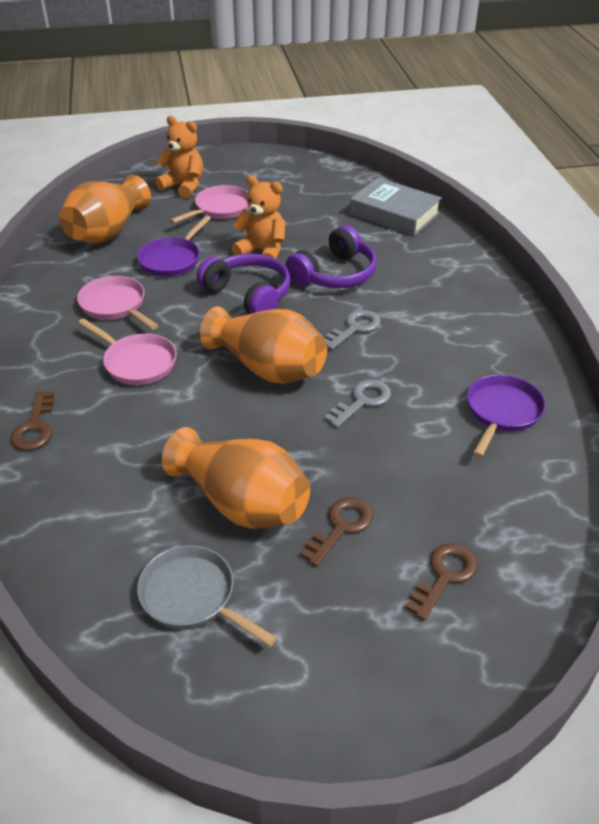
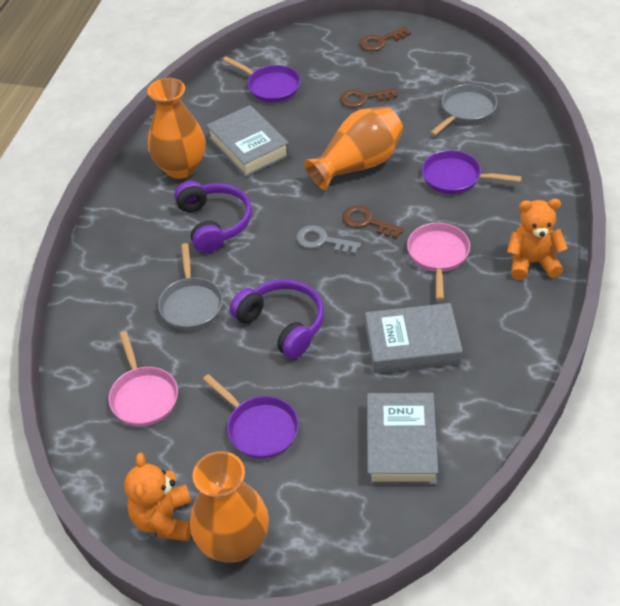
grey book: [350,178,442,236] = 1 -> [206,105,290,177] [365,303,463,374] [367,393,438,485] = 3
grey key: [324,379,391,428] [325,310,381,350] = 2 -> [296,225,361,254] = 1
grey pan: [137,545,277,647] = 1 -> [158,243,223,330] [430,84,497,136] = 2
pink pan: [77,276,159,330] [78,318,177,385] [170,185,249,224] = 3 -> [108,331,178,426] [407,223,470,300] = 2
purple pan: [137,215,211,277] [467,375,545,457] = 2 -> [203,374,299,459] [223,56,301,102] [422,150,522,194] = 3

